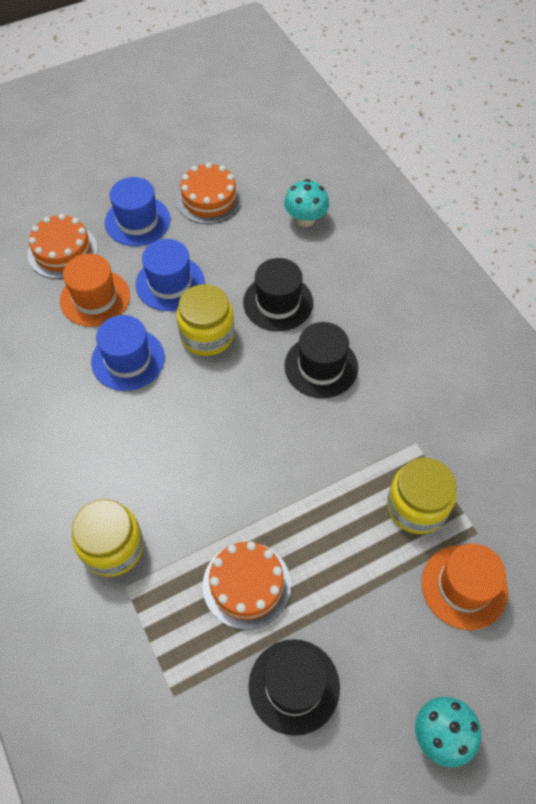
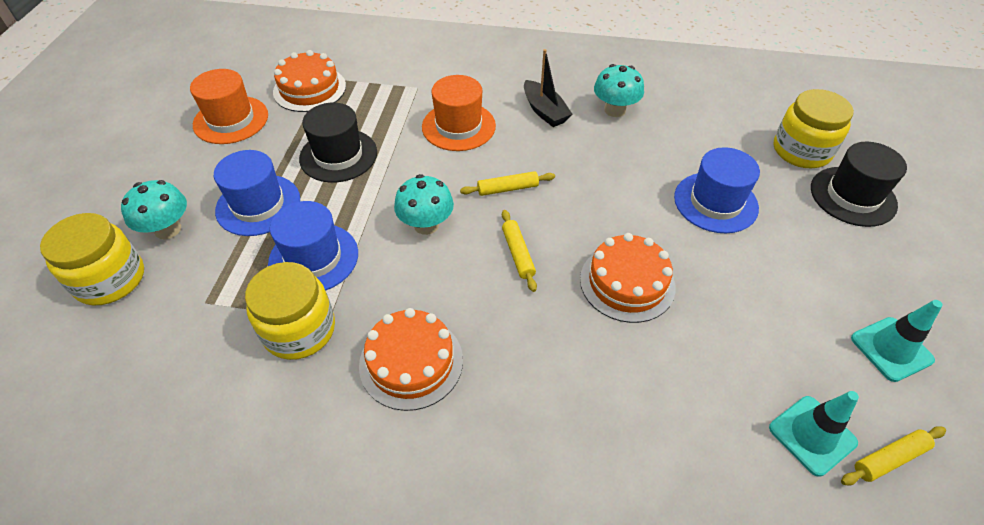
black boat: none = 0 -> [524,49,572,127] = 1
black hat: [243,258,313,331] [249,639,340,736] [284,322,358,398] = 3 -> [299,103,377,183] [811,142,907,227] = 2
turquoise mushroom: [284,179,329,227] [415,697,481,767] = 2 -> [121,180,187,239] [394,174,454,235] [594,64,644,117] = 3
turquoise traffic cone: none = 0 -> [769,391,859,477] [851,300,943,382] = 2
yellow rolling pin: none = 0 -> [460,171,555,196] [502,210,537,292] [841,426,946,485] = 3

